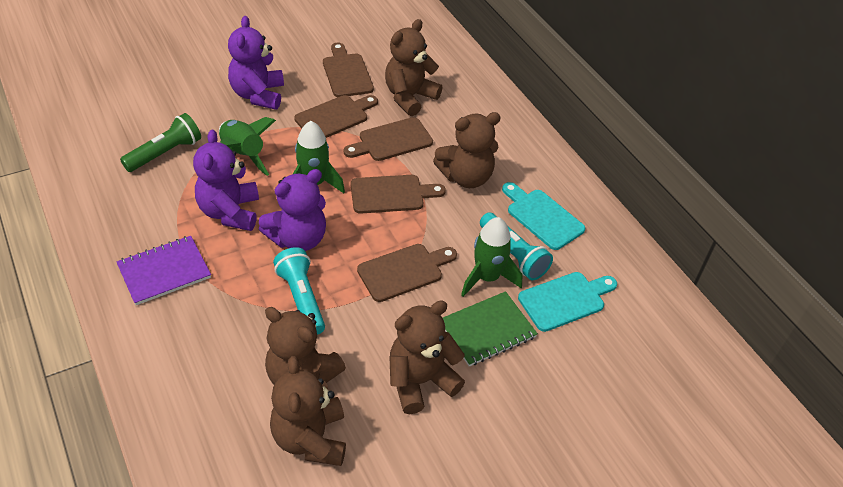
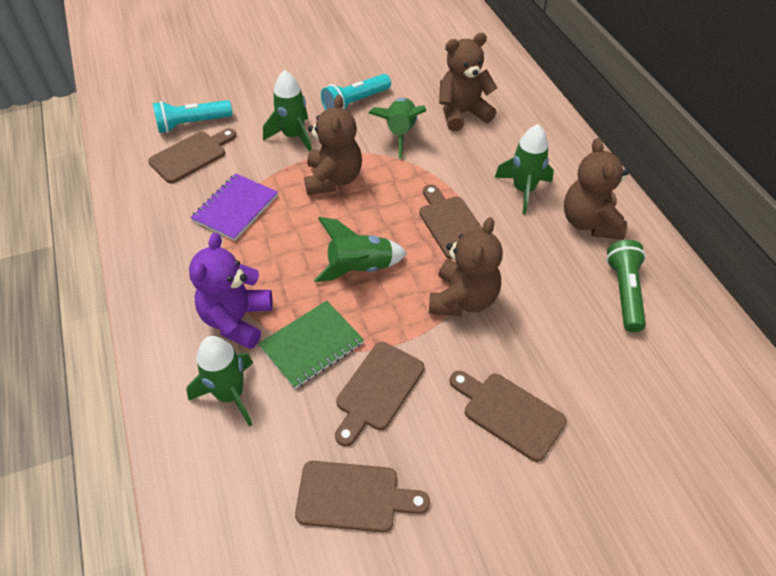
brown teddy bear: [265,307,346,385] [270,356,346,466] [385,19,442,116] [389,300,465,414] [433,112,501,188] = 5 -> [304,95,362,195] [429,217,503,316] [439,33,497,131] [564,138,629,239] = 4
green rocket: [219,117,276,176] [293,121,345,193] [461,217,522,297] = 3 -> [186,336,253,427] [263,70,312,152] [314,217,407,282] [369,98,426,158] [494,124,554,214] = 5
purple teddy bear: [193,129,259,231] [228,16,284,110] [259,169,326,251] = 3 -> [189,233,273,349] = 1
turquoise cutting board: [502,182,585,250] [518,272,617,332] = 2 -> none = 0

